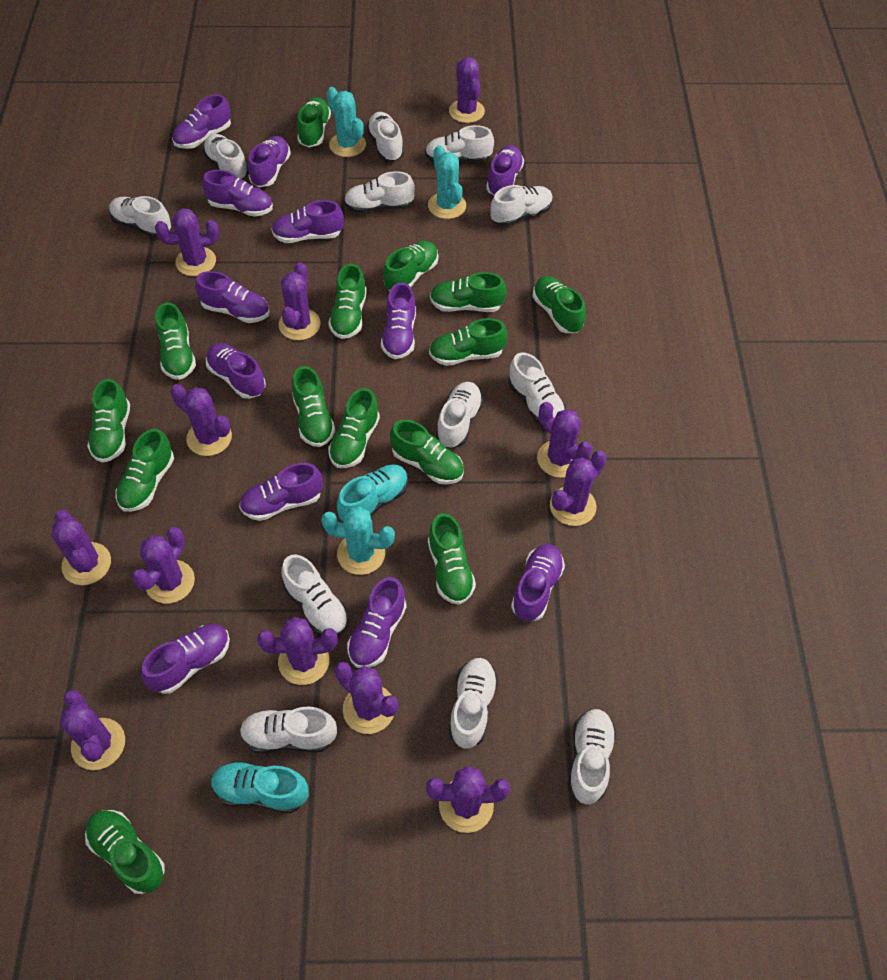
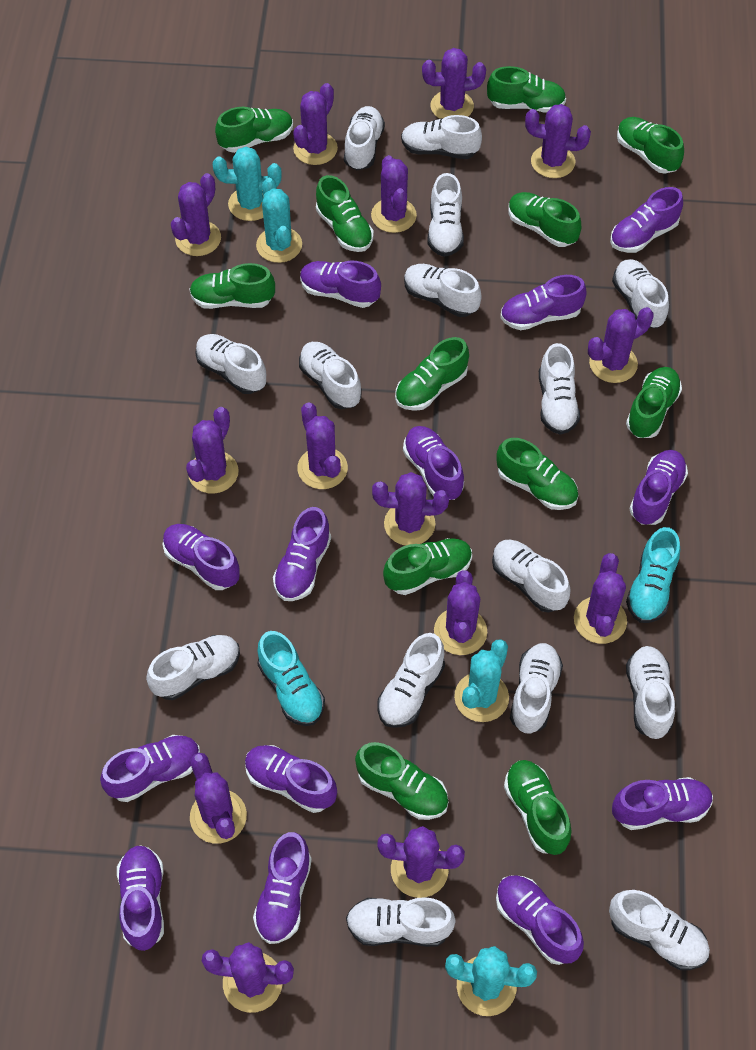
green shoe: [85,810,165,894] [87,379,130,463] [115,429,174,512] [155,302,196,380] [292,366,335,447] [297,97,331,147] [328,264,367,339] [328,388,380,468] [383,241,438,291] [390,420,464,485] [428,513,476,605] [429,318,507,366] [430,272,507,312] [532,276,586,333] = 14 -> [189,263,275,309] [215,107,293,153] [316,175,374,252] [355,742,449,820] [383,538,472,595] [395,337,469,411] [487,66,566,113] [497,438,578,510] [504,760,571,855] [508,192,581,247] [617,117,684,174] [626,367,682,438] = 12
purple cactus: [52,510,111,585] [60,690,125,770] [132,527,195,604] [155,208,219,276] [170,384,232,456] [257,617,338,685] [278,262,321,340] [334,662,398,734] [426,766,510,833] [449,57,485,123] [537,402,592,478] [550,450,607,526] = 12 -> [171,173,221,256] [186,407,239,494] [190,753,247,844] [202,942,294,1013] [293,83,338,165] [298,402,348,489] [371,155,417,233] [372,472,449,546] [377,826,465,898] [422,48,486,119] [434,570,487,655] [525,104,591,178] [574,553,627,644] [588,307,654,383] = 14
purple shoe: [141,624,230,694] [172,94,231,149] [195,271,269,323] [202,170,273,217] [206,343,266,399] [239,463,323,521] [248,136,291,187] [271,200,344,243] [347,577,407,668] [381,282,416,359] [486,145,524,195] [511,544,565,622] = 12 -> [100,735,200,802] [117,845,164,951] [163,524,240,590] [245,745,337,813] [253,832,312,944] [273,507,331,601] [300,261,381,308] [403,426,464,500] [496,875,584,965] [500,275,587,330] [610,187,683,253] [612,777,713,830] [629,450,688,525] = 13
turquoise cactus: [321,506,395,575] [326,87,366,157] [428,145,466,219] = 3 -> [213,147,281,221] [256,178,302,263] [445,946,537,1016] [454,639,509,722] = 4
white shoe: [110,196,171,238] [202,134,249,180] [240,707,337,753] [281,555,349,636] [344,171,415,213] [366,112,404,162] [425,125,494,163] [436,382,483,448] [449,658,498,749] [490,185,553,226] [508,352,566,424] [568,709,616,805] = 12 -> [146,635,240,700] [195,334,266,394] [299,342,362,409] [344,106,385,170] [346,897,456,947] [377,633,445,728] [401,115,482,159] [404,264,482,317] [427,173,464,257] [492,540,570,612] [510,643,563,733] [539,343,580,435] [609,890,710,970] [612,259,669,328] [626,646,675,739] = 15

